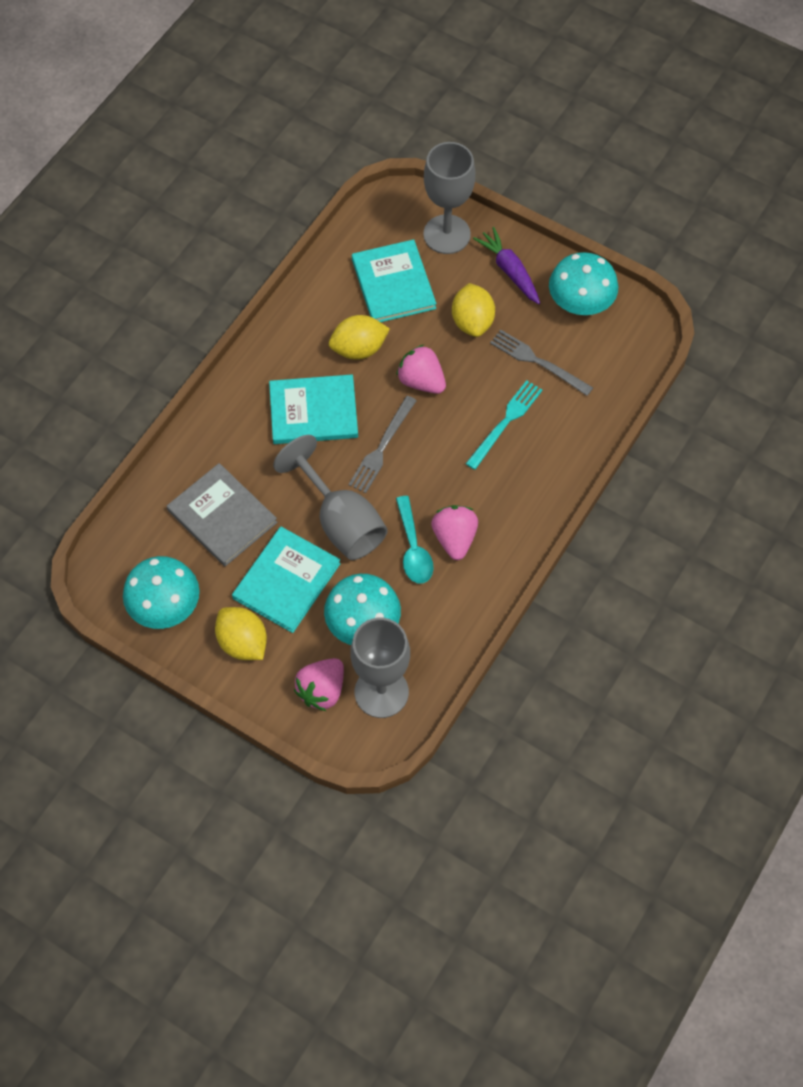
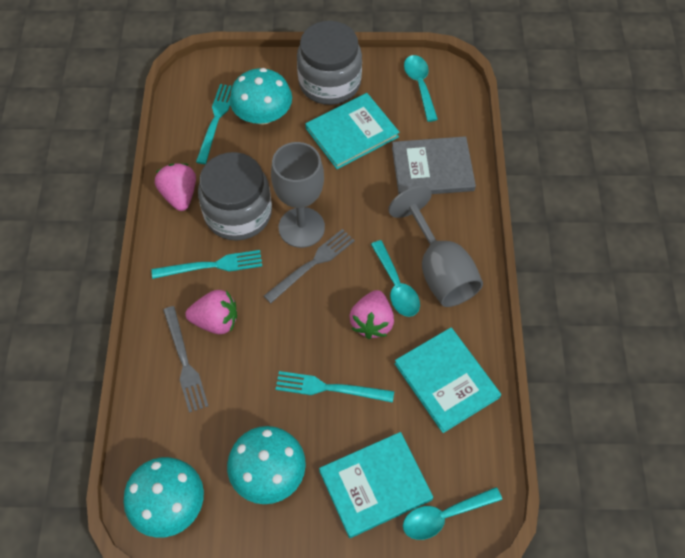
grey goblet: [273,435,388,560] [350,618,410,718] [423,142,475,254] = 3 -> [271,142,325,248] [388,186,483,307] = 2
grey jar: none = 0 -> [198,152,272,241] [297,21,362,105] = 2
purple carrot: [473,227,540,304] = 1 -> none = 0
turquoise fork: [465,380,543,470] = 1 -> [151,250,262,279] [196,84,232,164] [275,371,394,403] = 3
turquoise spoon: [396,496,434,584] = 1 -> [371,240,420,317] [403,487,502,540] [404,55,438,122] = 3
yellow lemon: [215,607,267,660] [329,315,390,360] [452,283,495,337] = 3 -> none = 0

